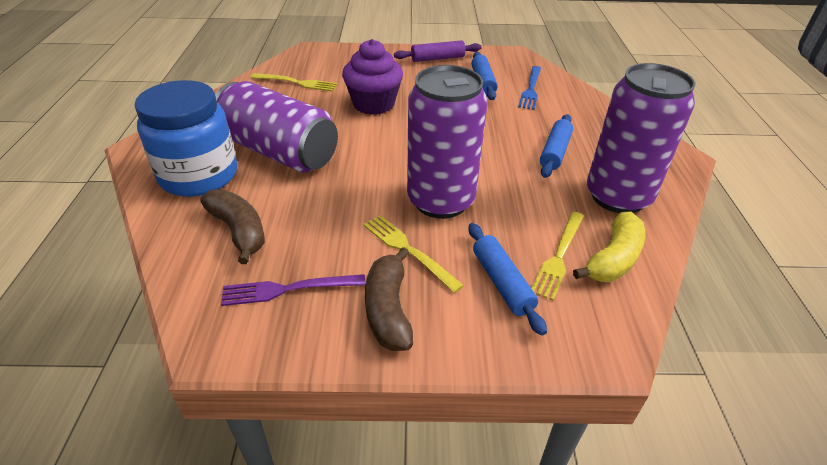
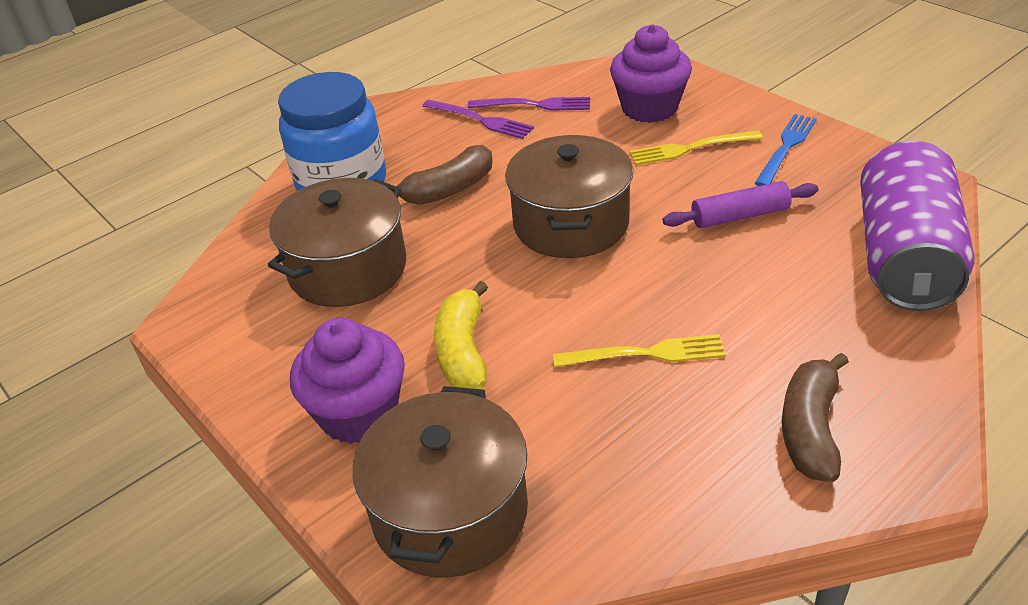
blue rolling pin: [468,223,547,336] [471,52,498,100] [540,114,573,178] = 3 -> none = 0
brown pot: none = 0 -> [268,178,406,307] [353,386,528,578] [505,135,633,258] = 3
purple can: [215,81,338,173] [407,65,488,219] [587,63,695,213] = 3 -> [860,141,974,311] = 1
purple cupcake: [342,39,403,115] = 1 -> [290,318,405,444] [610,24,692,123] = 2
purple fork: [221,274,366,306] = 1 -> [422,100,534,139] [468,97,590,111] = 2
yellow fork: [250,73,337,91] [363,215,464,293] [531,212,584,301] = 3 -> [553,334,726,367] [629,131,763,165] = 2

